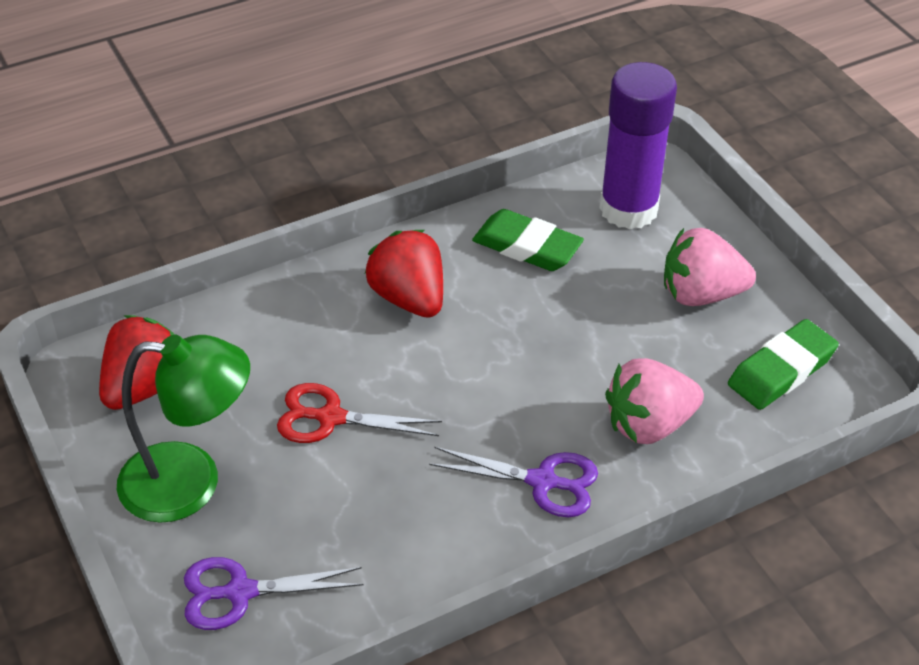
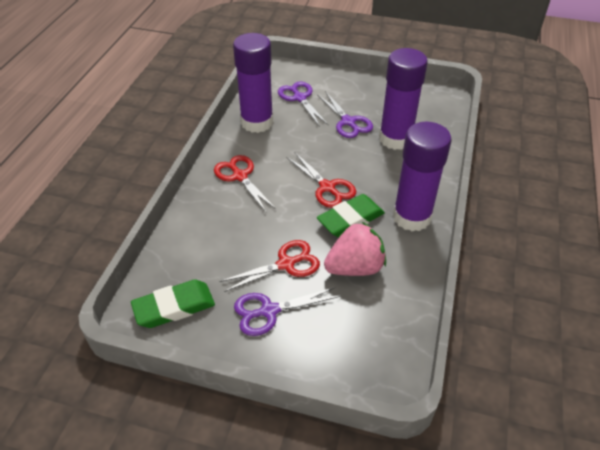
green lamp: [117,335,250,523] = 1 -> none = 0
pink strawberry: [605,358,704,444] [664,228,756,306] = 2 -> [324,222,386,276] = 1
purple glue stick: [599,62,677,229] = 1 -> [233,33,274,133] [379,48,428,150] [393,122,452,232] = 3
purple scissors: [184,557,364,630] [429,447,598,517] = 2 -> [234,287,340,336] [278,81,328,127] [317,91,373,138] = 3
red scissors: [277,383,442,443] = 1 -> [214,155,276,212] [219,240,320,292] [286,153,356,208] = 3
red strawberry: [99,315,175,410] [365,230,443,318] = 2 -> none = 0

